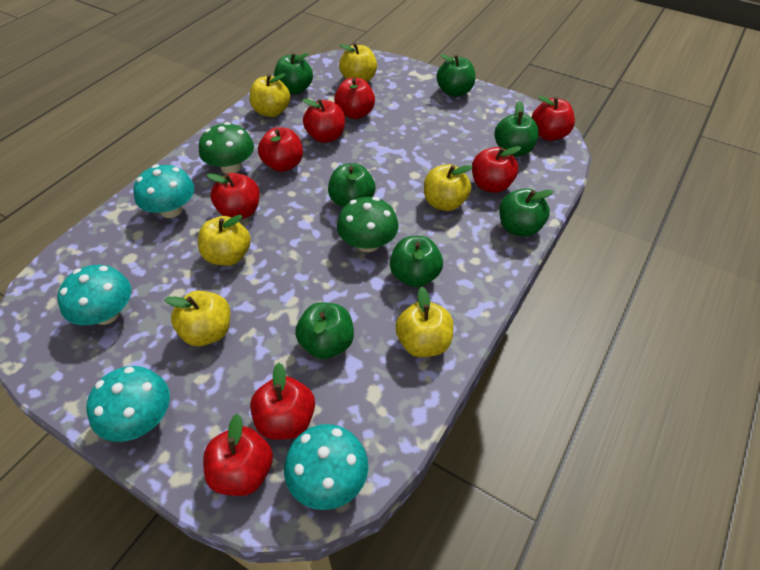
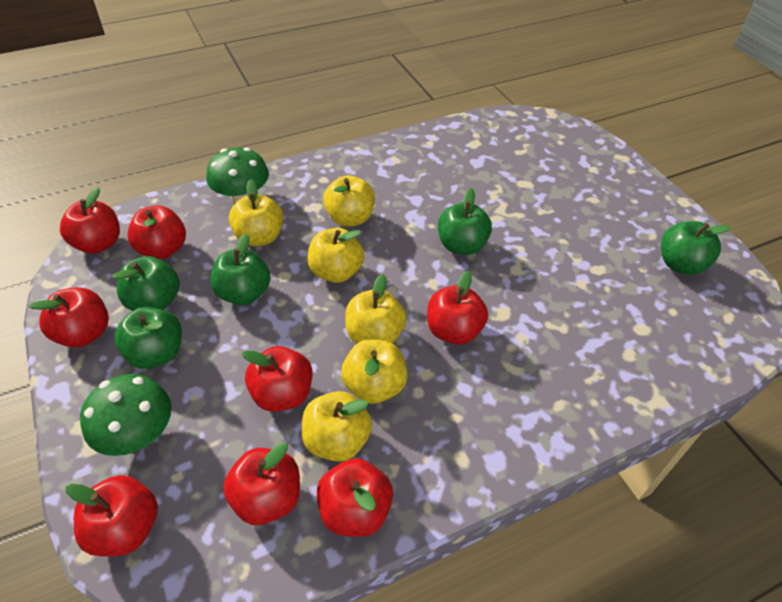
green apple: [274,53,313,95] [295,302,354,359] [328,163,375,207] [390,236,443,287] [437,54,476,97] [494,101,539,157] [499,188,554,237] = 7 -> [112,256,180,311] [114,307,182,369] [210,233,271,305] [438,188,492,255] [661,221,731,275] = 5
turquoise mushroom: [57,265,131,325] [87,366,170,442] [134,165,194,218] [284,424,368,510] = 4 -> none = 0

